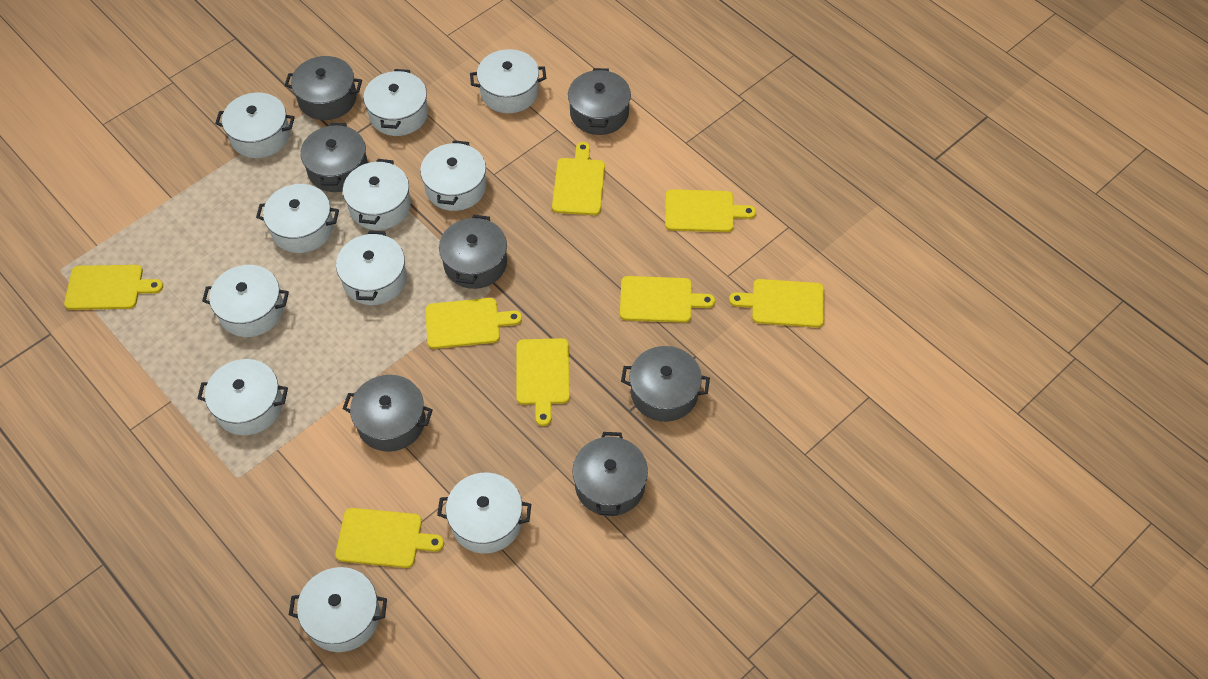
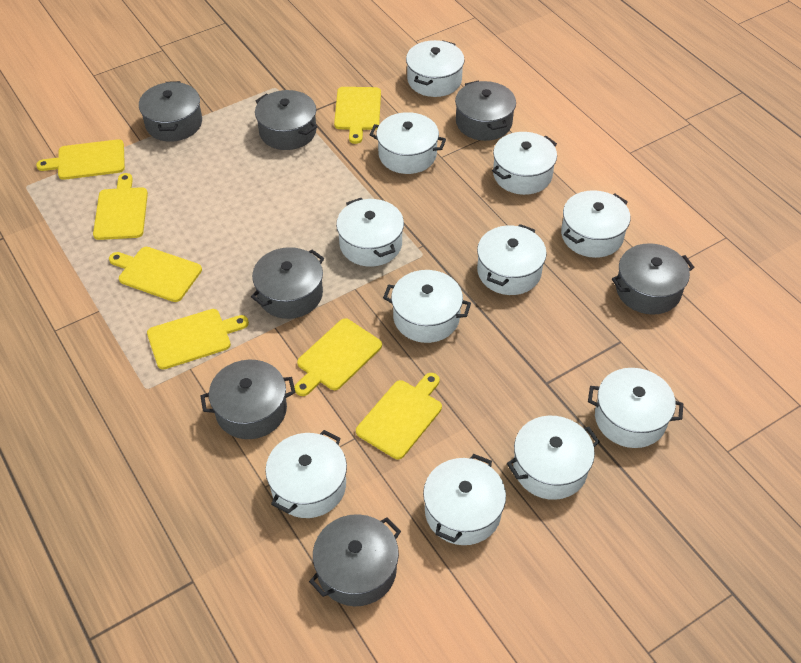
yellow cutting board: [64,265,163,310] [335,508,444,568] [425,298,522,349] [516,338,570,426] [552,142,605,215] [620,276,715,323] [665,189,756,232] [729,279,824,328] = 8 -> [36,139,125,180] [93,173,148,240] [109,247,202,302] [147,309,249,370] [294,318,382,396] [334,87,381,144] [356,373,442,459] = 7

